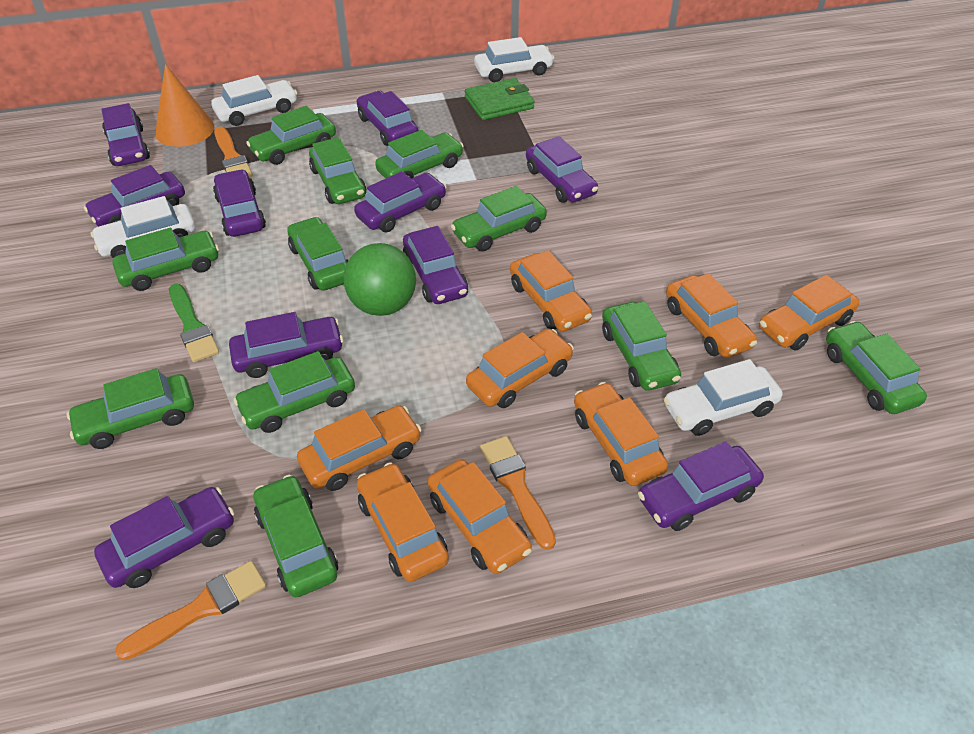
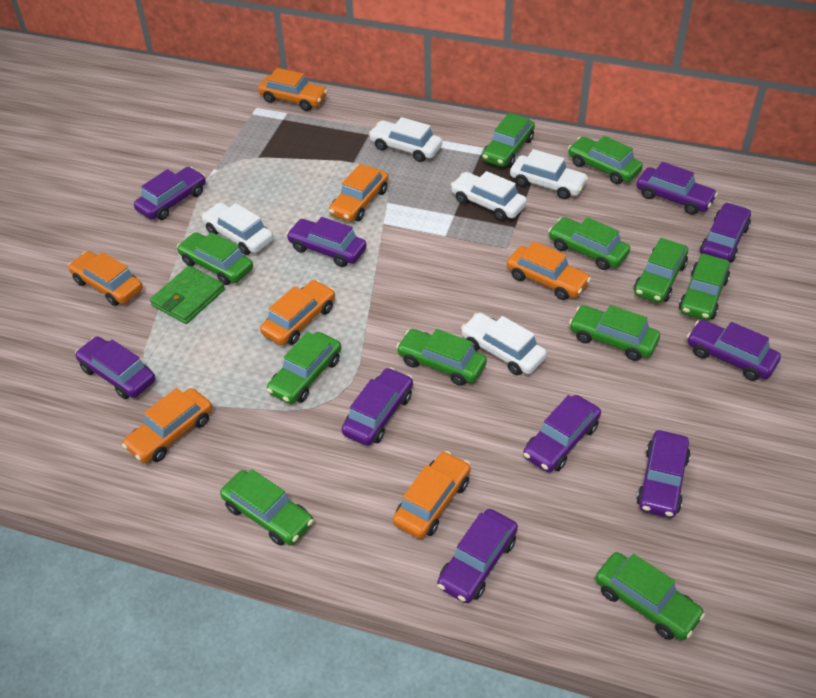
green ball: [343,243,416,316] = 1 -> none = 0
green brush: [169,284,219,362] = 1 -> none = 0
orange brush: [115,561,266,661] [214,126,253,177] [480,436,556,550] = 3 -> none = 0
orange car: [297,405,422,491] [357,462,449,582] [427,459,532,574] [466,329,574,408] [510,250,592,332] [574,382,668,486] [666,273,757,358] [759,275,859,350] = 8 -> [68,251,143,306] [122,388,212,463] [258,68,328,111] [260,280,335,345] [329,164,389,222] [393,451,471,539] [507,241,591,300] = 7
orange cone: [155,64,214,147] = 1 -> none = 0
white car: [91,196,196,258] [212,75,298,126] [474,37,555,82] [664,359,783,436] = 4 -> [202,203,273,255] [369,117,442,162] [451,171,527,221] [461,313,547,375] [510,149,588,199] = 5

